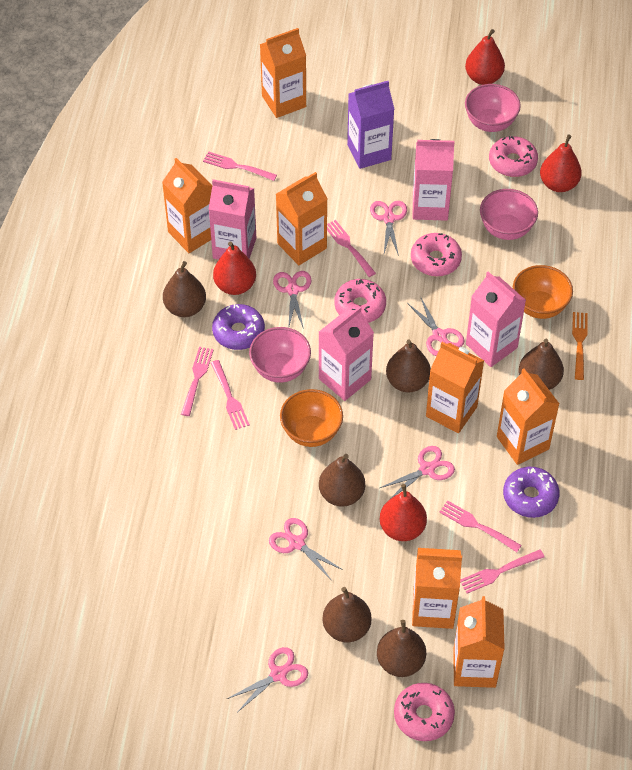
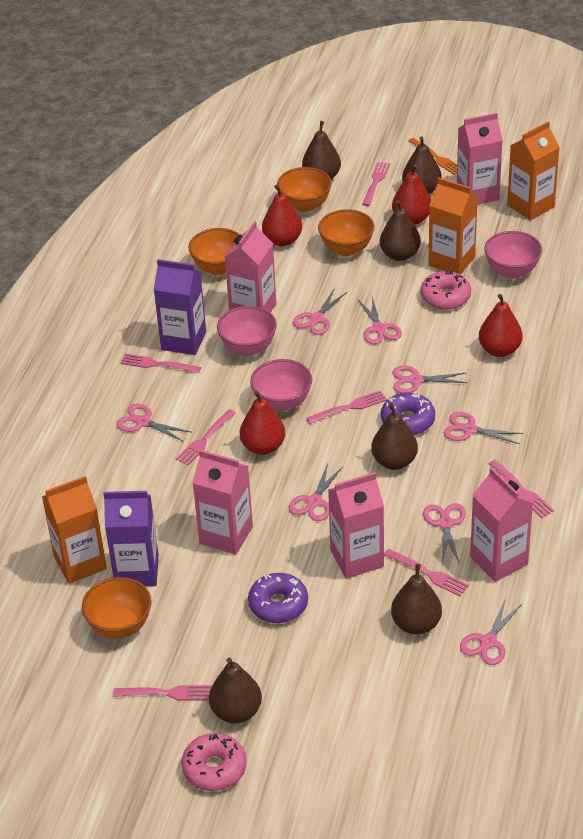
orange bowl: [280,389,343,447] [513,265,573,319] = 2 -> [82,577,152,639] [188,228,240,275] [277,167,332,212] [318,209,375,256] = 4
orange carton: [162,158,212,253] [260,28,306,118] [276,172,327,265] [412,548,462,629] [426,342,484,433] [453,596,505,688] [497,368,559,465] = 7 -> [42,476,107,584] [428,177,478,275] [507,121,560,220] = 3
pink carton: [209,179,256,260] [319,306,374,401] [413,139,455,221] [466,271,526,367] = 4 -> [192,450,253,555] [225,221,276,313] [328,472,384,579] [457,113,503,205] [470,467,533,582] = 5
pink donut: [334,279,386,323] [394,683,455,741] [411,233,462,277] [489,136,538,177] = 4 -> [181,733,247,791] [421,271,471,310] = 2
pink fork: [181,347,214,416] [203,151,277,181] [211,360,250,430] [327,220,376,277] [439,501,522,552] [460,550,544,594] = 6 -> [113,685,211,701] [120,353,201,373] [176,409,236,466] [306,391,387,424] [362,162,390,206] [384,549,469,596] [489,460,554,518] = 7
pink scissors: [227,647,308,713] [269,518,343,581] [273,271,312,329] [370,201,407,256] [380,446,455,500] [407,296,465,356] = 6 -> [116,404,191,442] [289,463,343,521] [293,288,348,335] [358,297,402,344] [392,365,468,393] [423,503,466,564] [444,412,523,444] [460,599,522,665] = 8
purple carton: [347,81,394,169] = 1 -> [103,491,159,587] [154,259,206,355] = 2

